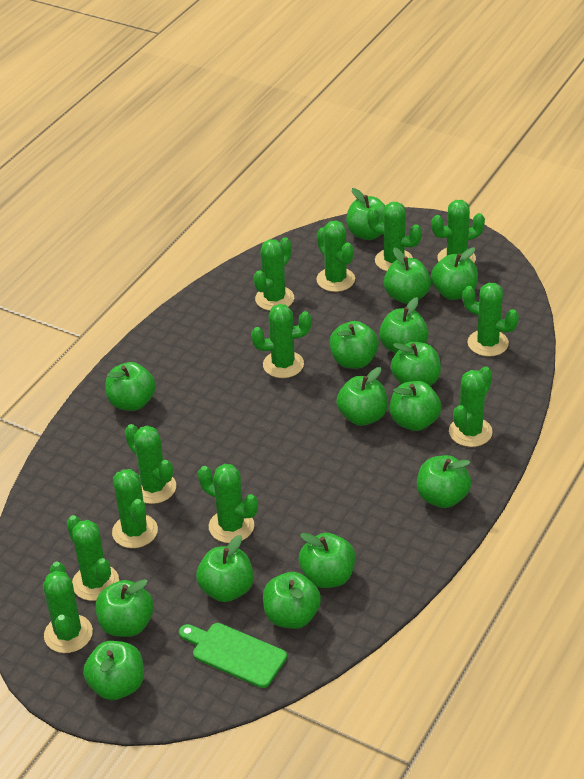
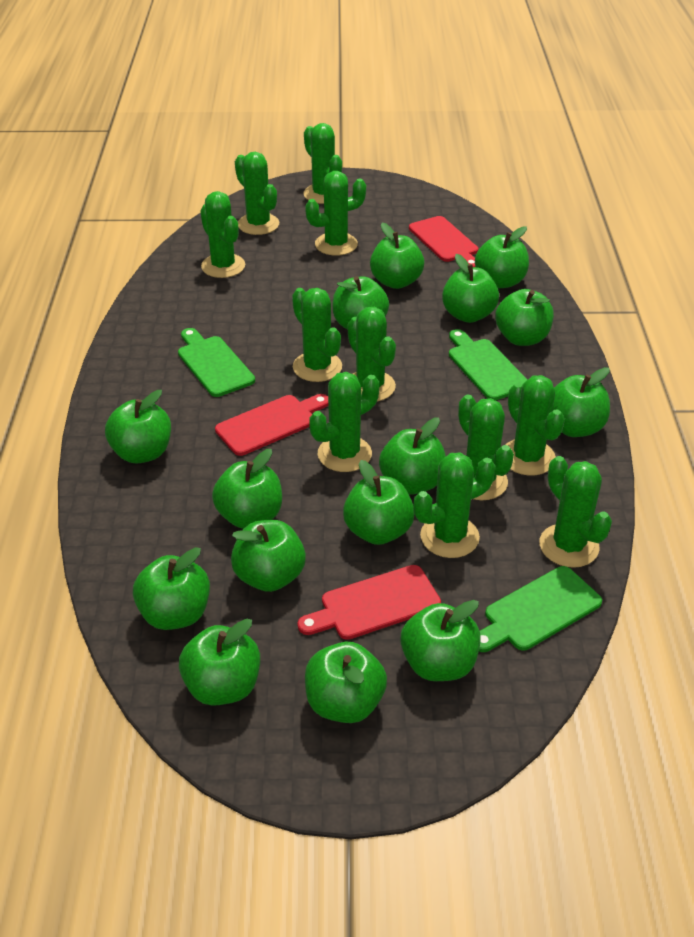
green cactus: [43,561,93,653] [67,515,119,601] [112,469,158,548] [125,424,176,504] [198,464,258,543] [251,304,312,378] [254,237,294,311] [316,220,355,292] [367,202,422,271] [431,200,485,263] [449,366,493,447] [463,283,519,357] = 12 -> [200,191,245,278] [235,152,279,235] [292,288,342,382] [303,123,342,204] [305,171,366,256] [309,372,379,472] [348,307,396,402] [413,453,495,558] [458,395,514,500] [505,375,565,476] [539,456,612,568] = 11
green cutting board: [179,623,287,688] = 1 -> [178,328,255,397] [449,329,528,400] [479,566,602,652] = 3
red cutting board: none = 0 -> [215,394,328,456] [298,565,441,640] [409,216,478,267] = 3

